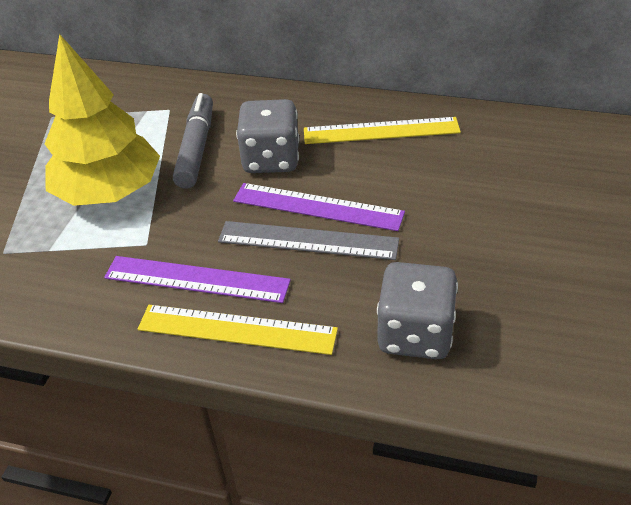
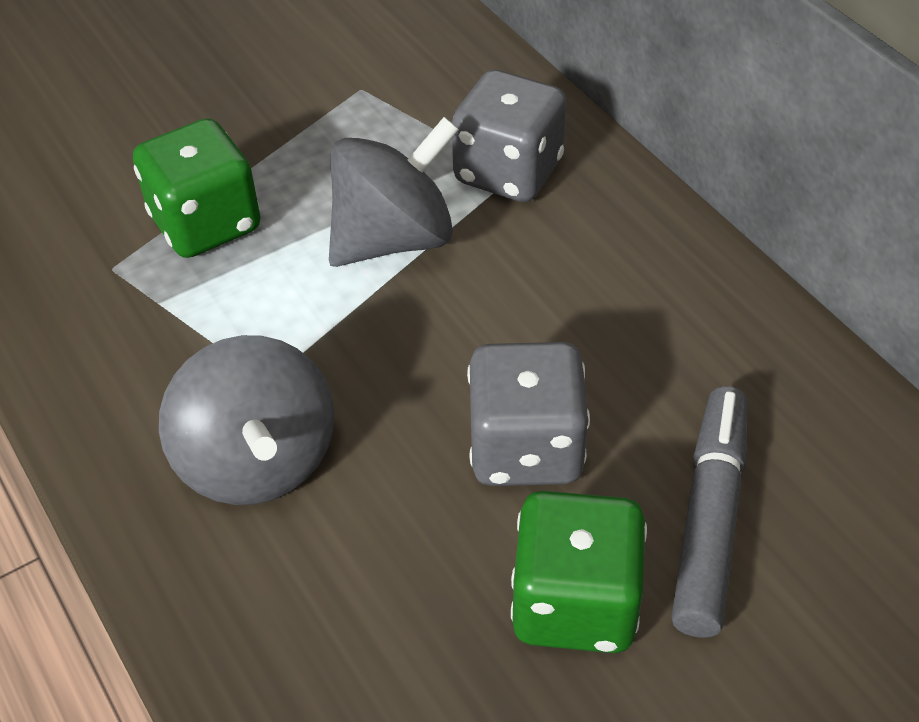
green dice: none = 0 -> [133,118,261,258] [511,491,647,653] = 2
grey ruler: [218,221,399,260] = 1 -> none = 0
grey spinning top: none = 0 -> [159,335,334,505] [329,117,459,267] = 2
purple ruler: [104,256,291,303] [233,183,405,231] = 2 -> none = 0
yellow ruler: [138,305,338,355] [304,117,461,144] = 2 -> none = 0
yellow tree: [45,34,160,206] = 1 -> none = 0

